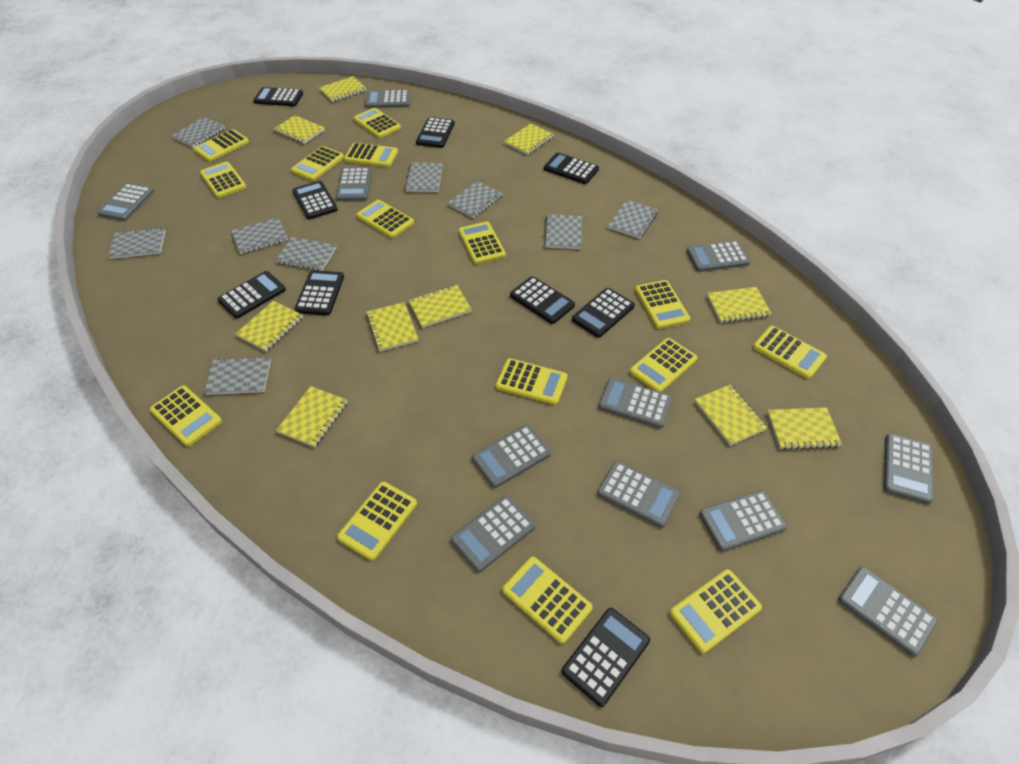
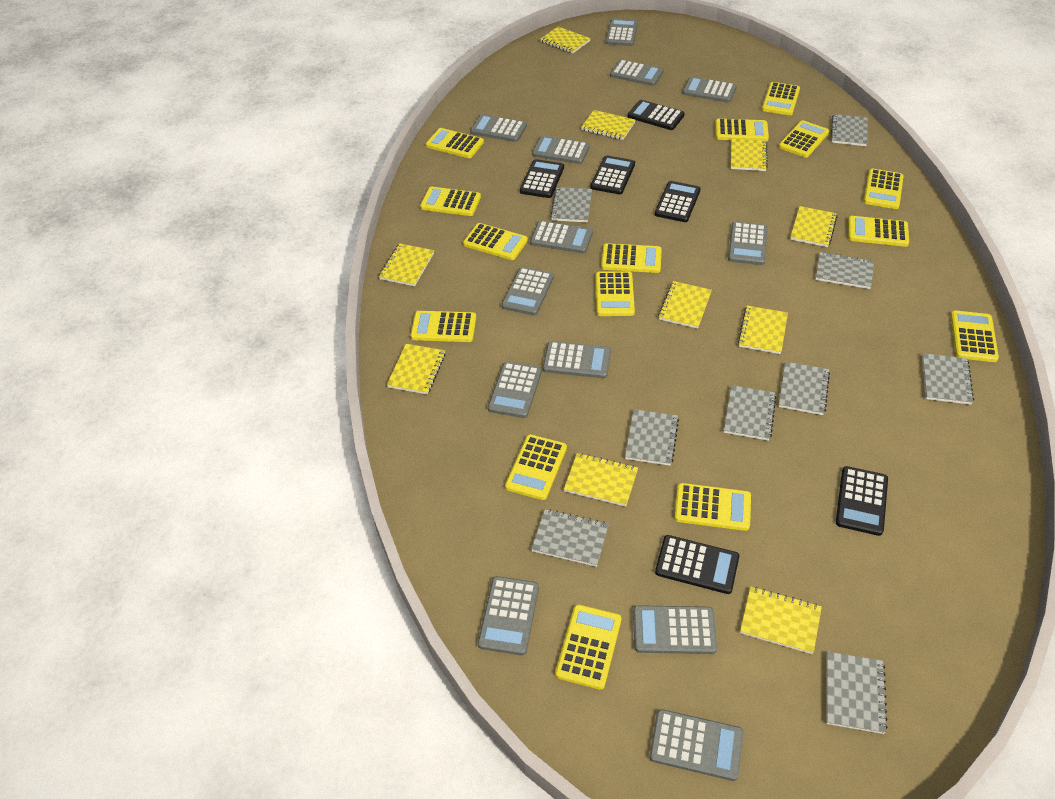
black calculator: [217,271,286,319] [253,87,303,106] [293,181,338,219] [294,270,344,316] [416,117,455,148] [510,276,575,324] [544,153,599,184] [562,608,650,707] [572,288,635,338] = 9 -> [520,159,564,198] [590,155,635,194] [628,100,685,130] [655,181,701,222] [655,535,739,594] [836,466,888,536] = 6
grey calculator: [97,183,154,221] [336,167,372,201] [365,90,411,108] [451,495,535,572] [472,425,551,488] [597,461,681,528] [599,378,672,428] [687,241,750,272] [699,490,787,552] [838,567,938,657] [884,433,933,504] = 11 -> [470,114,527,142] [478,576,539,655] [488,361,542,418] [502,267,554,315] [530,221,593,253] [532,136,590,164] [543,341,611,378] [606,18,638,46] [610,60,664,86] [633,605,717,654] [649,709,743,781] [683,76,737,103] [728,222,767,265] = 13

